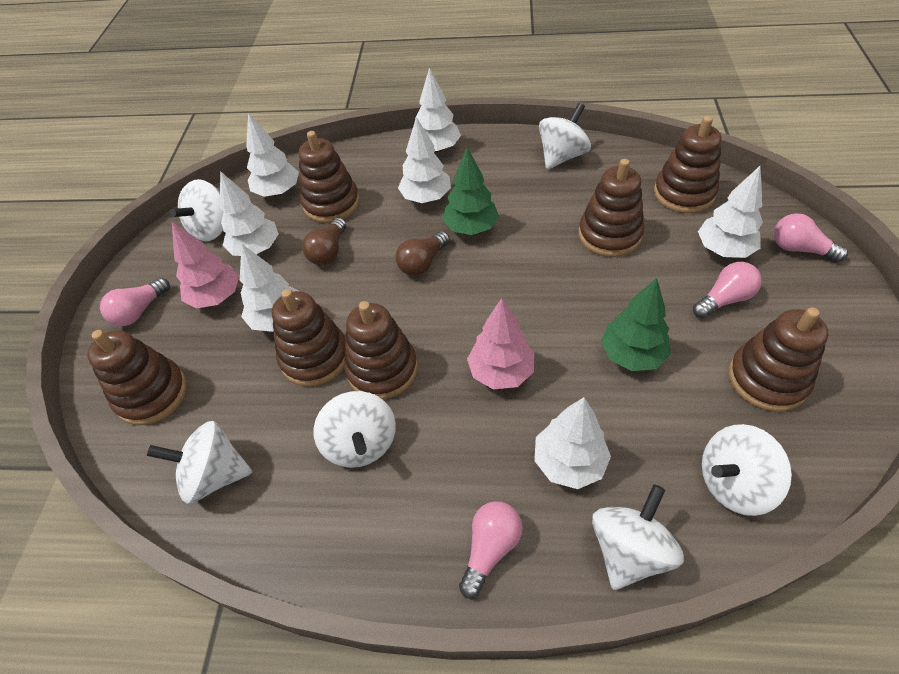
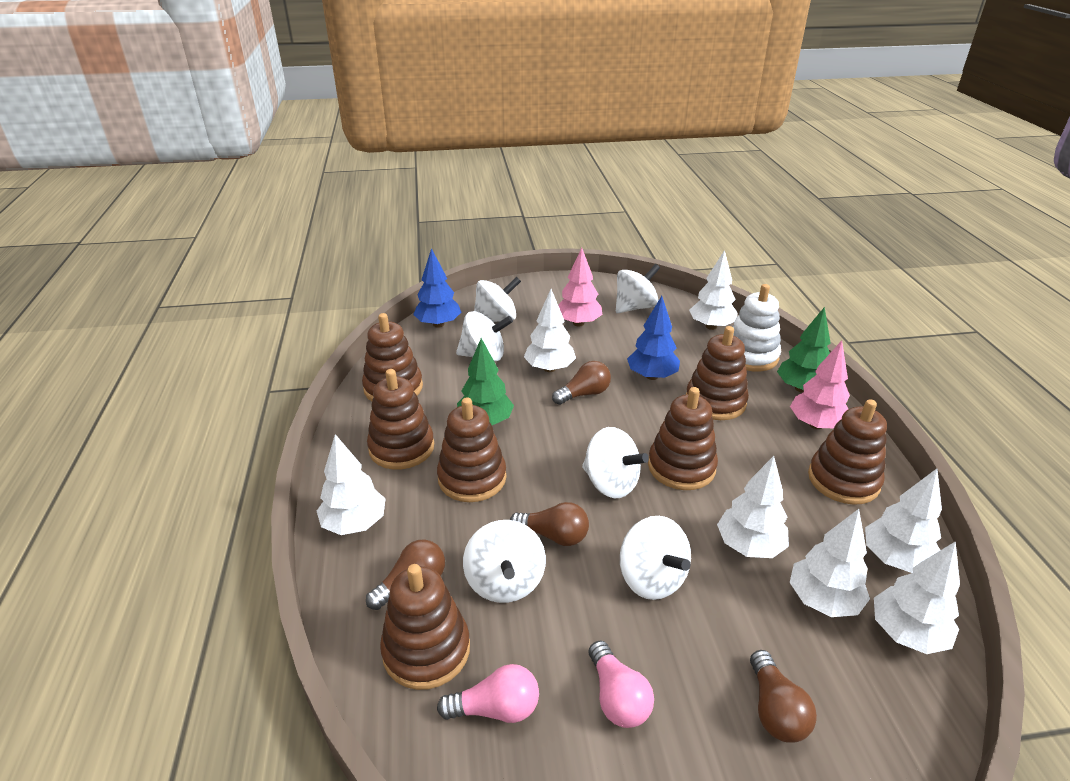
blue tree: none = 0 -> [413,248,461,328] [627,296,680,380] = 2
brown light bulb: [302,218,346,265] [395,231,450,276] = 2 -> [366,539,445,610] [510,502,589,546] [552,361,611,405] [750,650,817,742] = 4
pink light bulb: [100,278,170,326] [459,501,523,599] [693,262,762,318] [774,213,848,262] = 4 -> [437,664,539,723] [588,640,654,728] = 2
white stacking toy: none = 0 -> [732,284,781,372] = 1

